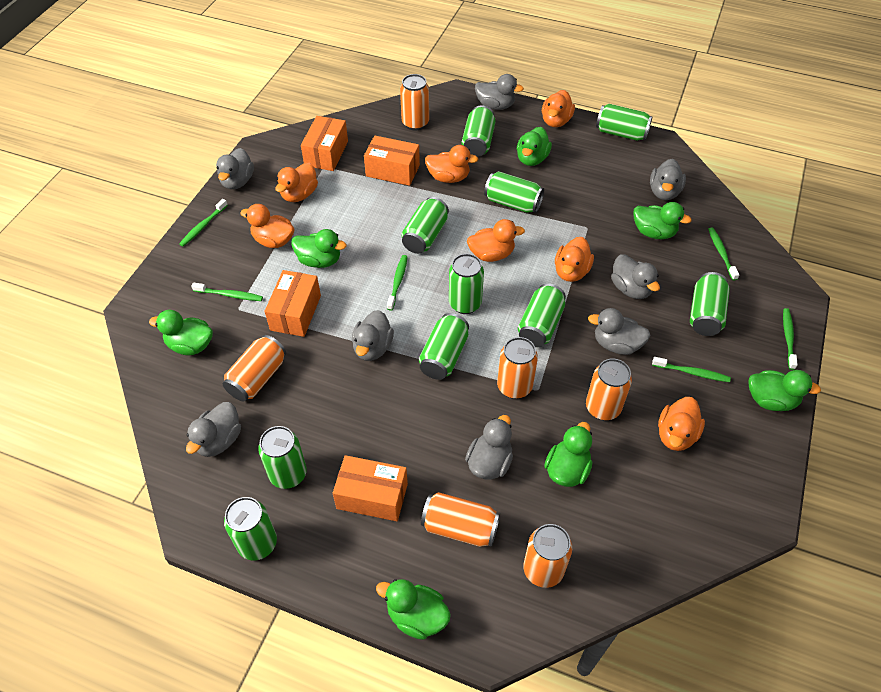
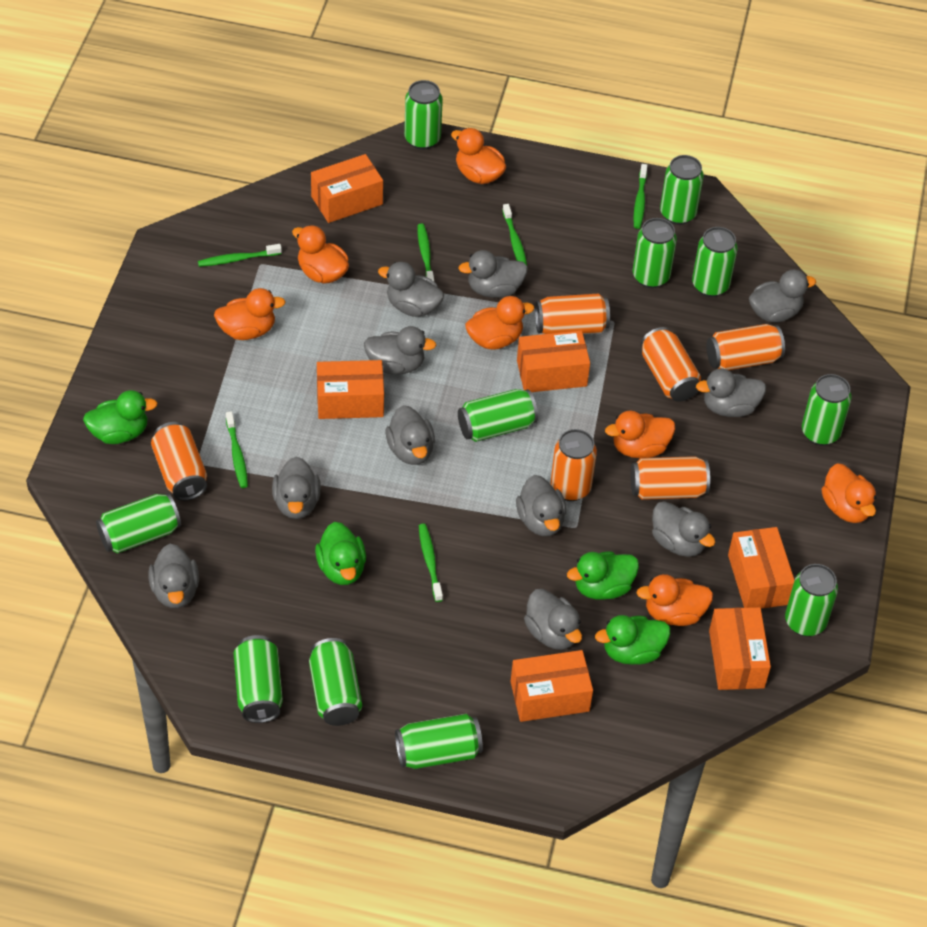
green can: [224,497,277,560] [258,426,307,489] [401,197,449,254] [419,313,469,380] [449,254,484,314] [462,105,496,157] [484,171,544,213] [518,284,566,347] [596,103,653,141] [690,272,730,336] = 10 -> [96,493,181,553] [234,635,283,723] [309,638,362,726] [395,714,483,769] [404,80,443,150] [458,389,538,442] [633,218,677,288] [660,155,704,225] [692,227,738,297] [785,564,838,636] [802,374,852,446] = 11
green duck: [149,310,213,355] [291,229,346,268] [376,579,451,640] [517,127,552,166] [544,422,592,487] [633,202,692,239] [748,370,821,411] = 7 -> [83,390,158,444] [315,522,366,585] [567,552,639,600] [595,615,670,665] = 4
grey duck: [186,402,241,457] [216,148,254,189] [352,310,394,361] [465,415,513,480] [475,74,524,110] [588,308,651,355] [611,254,660,299] [650,159,686,200] = 8 -> [148,544,199,608] [272,456,321,519] [364,326,436,374] [378,262,444,317] [386,405,435,465] [458,250,528,298] [516,475,566,536] [524,589,582,650] [652,501,715,557] [696,369,766,417] [749,270,816,323] = 11
orange box: [265,270,321,337] [301,116,348,171] [333,455,408,521] [364,136,420,186] = 4 -> [311,154,383,223] [317,360,384,419] [511,650,593,722] [517,330,590,392] [709,607,771,690] [728,527,794,609] = 6

